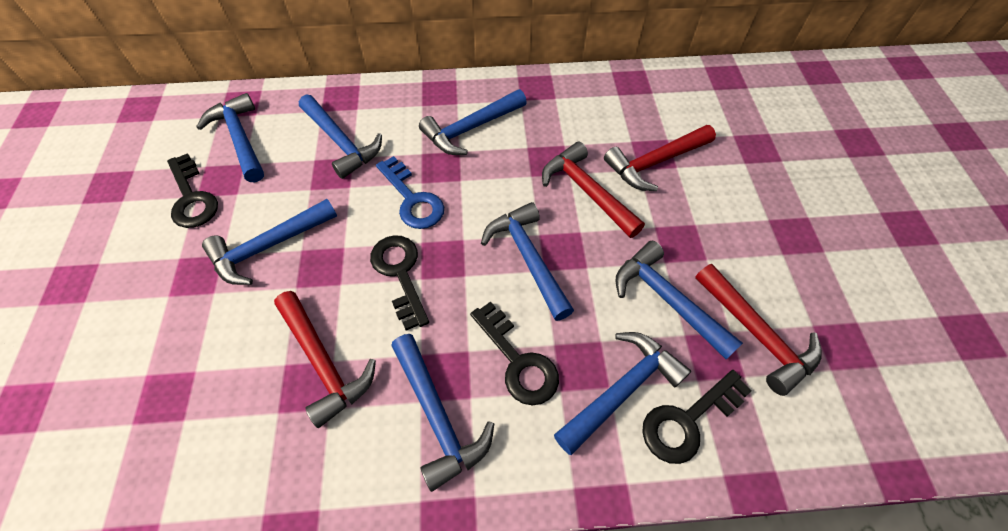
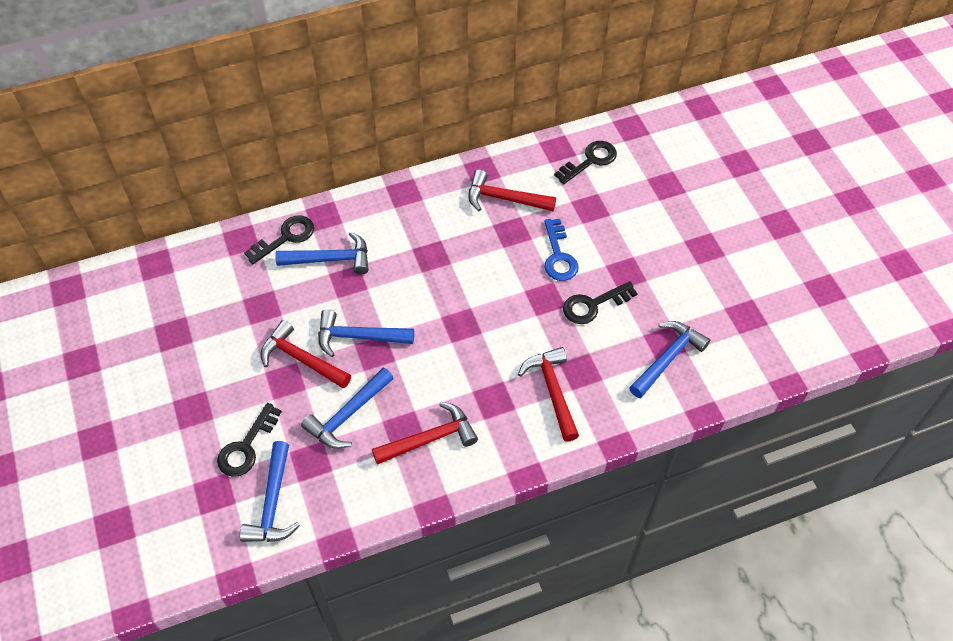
blue hammer: [196,93,264,182] [202,199,337,285] [299,95,382,179] [391,334,494,492] [419,89,527,155] [481,202,574,321] [554,332,691,455] [615,241,743,359] = 8 -> [240,441,300,542] [275,232,369,275] [301,368,394,449] [318,309,414,357] [629,321,710,398] = 5

